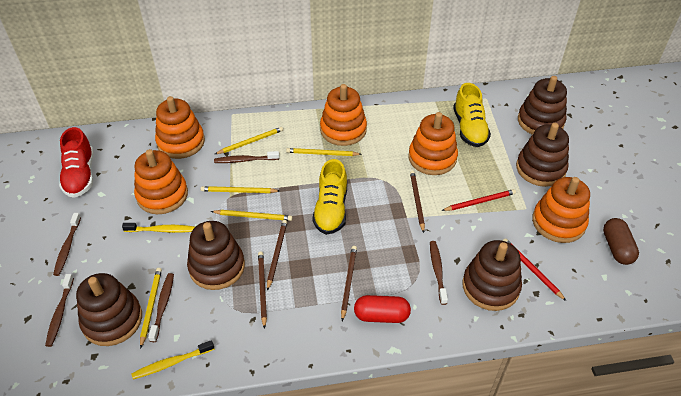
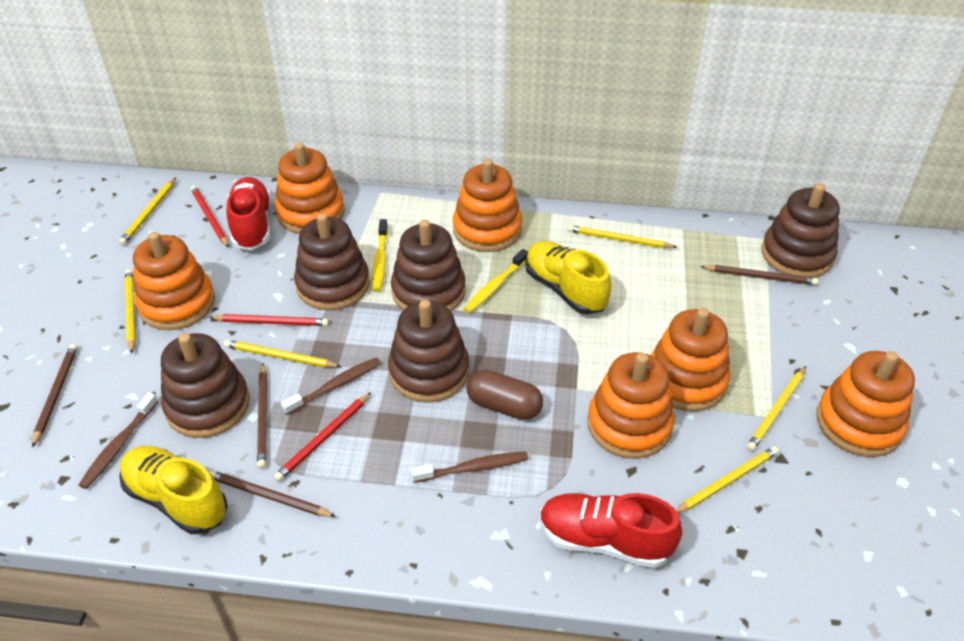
brown toothbrush: [45,274,74,347] [53,213,81,276] [148,273,174,342] [214,151,279,163] [430,241,448,305] = 5 -> [79,392,158,489] [281,357,381,415] [411,451,528,483] = 3
orange stacking toy: [134,149,188,214] [155,96,205,159] [320,84,367,146] [408,112,458,175] [532,177,590,243] = 5 -> [133,232,215,330] [275,142,345,234] [453,159,522,252] [587,352,675,459] [651,308,731,412] [816,351,915,457] = 6
red capsule: [354,295,411,323] = 1 -> none = 0
red pencil: [442,189,516,211] [502,238,566,301] = 2 -> [191,186,229,248] [209,314,329,326] [274,392,371,482] = 3
red shoe: [59,127,94,198] = 1 -> [226,177,271,250] [540,493,682,568] = 2
yellow pencil: [140,268,162,349] [201,186,280,193] [211,210,293,221] [215,127,283,154] [286,148,362,156] = 5 -> [119,177,176,245] [125,269,136,353] [224,340,342,368] [568,225,677,248] [676,446,779,513] [747,366,806,451] = 6

